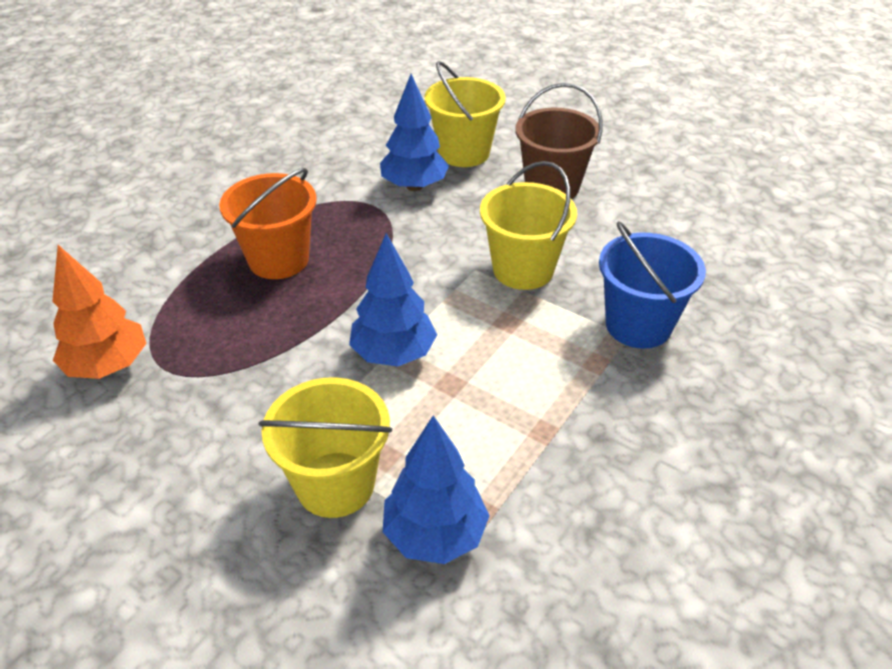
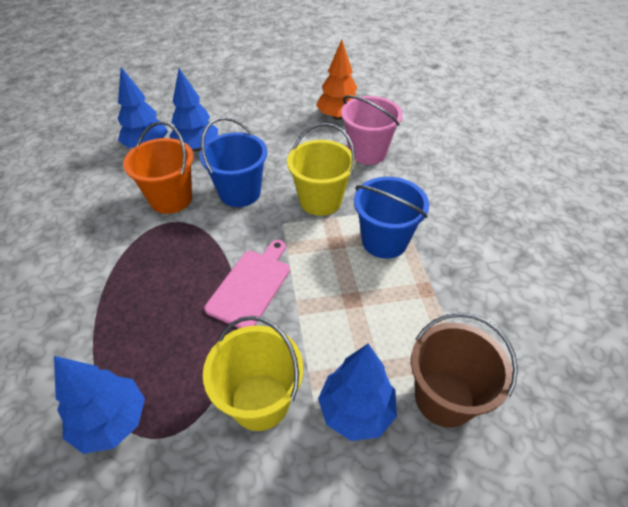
blue bucket: [599,221,706,349] = 1 -> [199,117,267,207] [354,177,429,259] = 2
blue tree: [349,233,437,367] [380,74,449,191] [383,416,489,564] = 3 -> [54,356,145,454] [118,67,168,148] [170,68,218,151] [318,343,397,441] = 4
pink bucket: none = 0 -> [341,95,403,165] = 1
pink cutting board: none = 0 -> [204,240,290,328] = 1
yellow bucket: [259,377,392,518] [425,61,506,167] [480,161,577,290] = 3 -> [203,316,303,431] [287,123,356,216] = 2

